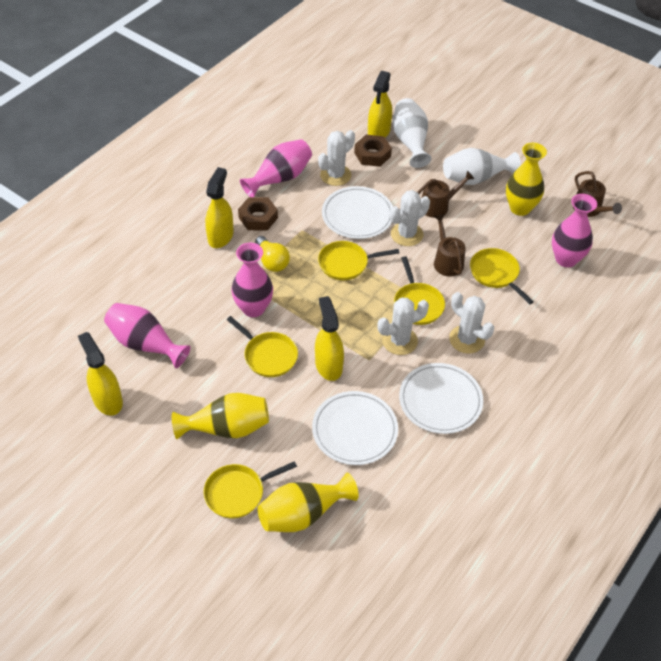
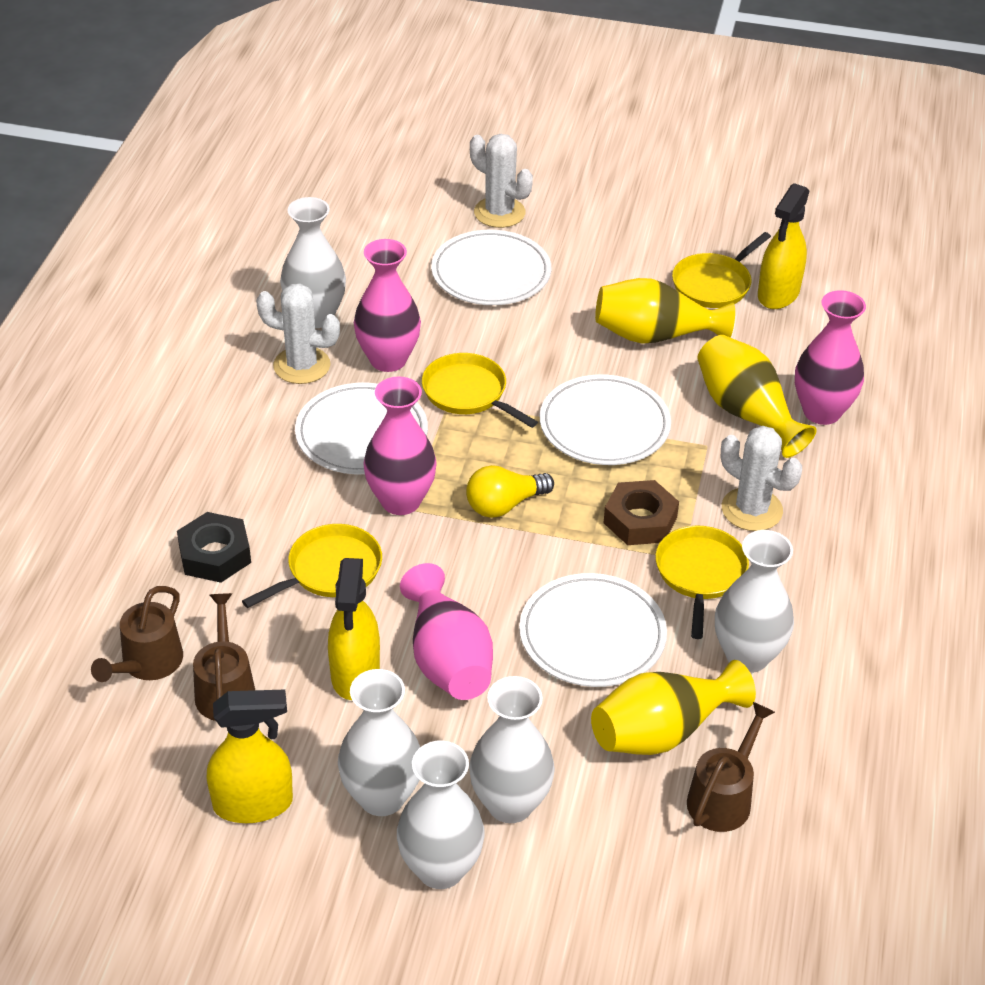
black nut: none = 0 -> [177,512,251,583] = 1
brown nut: [238,197,278,231] [354,135,392,167] = 2 -> [604,480,679,545] = 1
white cactus: [318,130,355,186] [377,298,429,355] [390,190,430,246] [449,292,494,354] = 4 -> [256,283,340,384] [470,134,533,228] [721,426,802,531] = 3
white plate: [312,391,398,465] [322,186,393,239] [399,363,484,434] = 3 -> [295,383,428,474] [431,230,551,305] [519,573,667,687] [540,375,671,465] = 4
white vase: [392,98,432,168] [443,148,521,185] = 2 -> [280,197,346,328] [338,669,420,816] [397,741,485,889] [469,676,555,823] [715,530,794,673] = 5
yellow pan: [203,461,297,519] [227,316,298,377] [318,241,399,280] [394,256,445,325] [470,248,534,304] = 5 -> [242,524,382,608] [422,353,538,428] [655,525,749,639] [672,232,771,308] = 4
yellow spray bottle: [78,332,123,416] [205,167,234,248] [315,296,344,381] [368,71,392,137] = 4 -> [207,689,293,823] [328,558,380,700] [758,183,809,309] = 3

